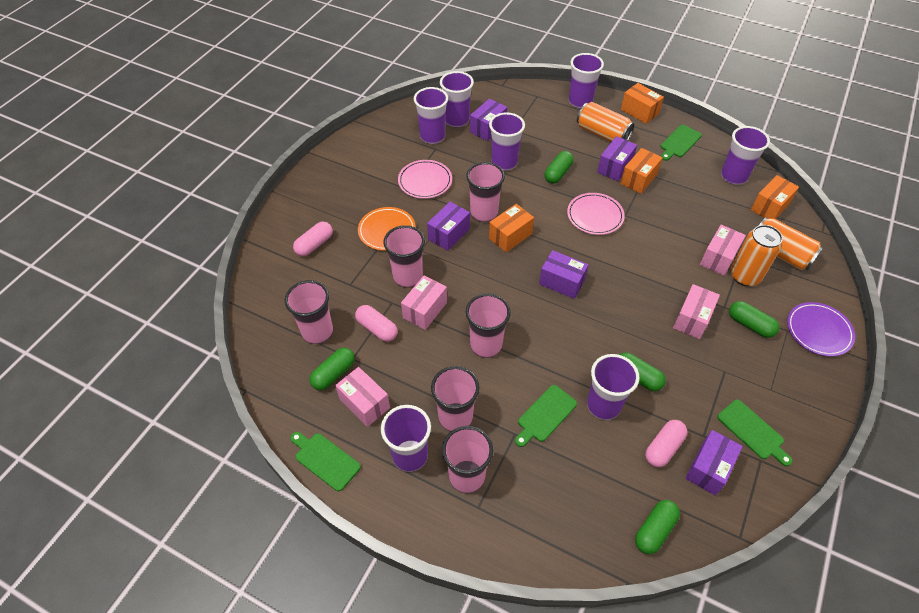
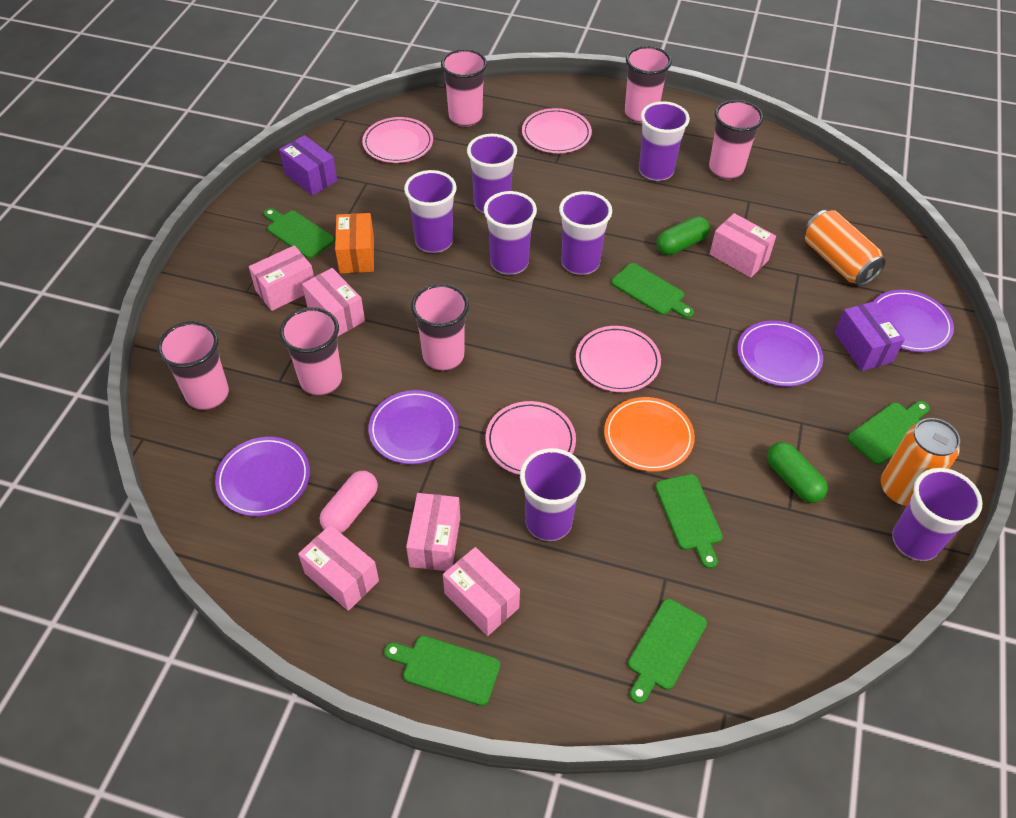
green capsule: [310,348,355,390] [545,151,573,184] [620,352,666,391] [635,500,680,554] [729,301,779,338] = 5 -> [657,216,710,255] [767,442,828,503] = 2
green cutting board: [290,432,361,491] [515,385,577,447] [660,125,702,161] [717,399,793,466] = 4 -> [264,208,335,259] [384,636,500,706] [611,263,694,318] [628,599,707,704] [655,474,723,569] [847,401,930,465] = 6
orange box: [489,204,534,252] [620,148,663,194] [621,83,664,124] [751,175,799,219] = 4 -> [335,213,374,273] = 1
orange can: [577,102,634,142] [730,225,783,286] [759,217,823,270] = 3 -> [804,210,886,286] [881,418,960,506] = 2
pink box: [335,367,390,427] [401,276,447,330] [673,284,720,339] [700,225,746,276] = 4 -> [249,245,314,311] [298,525,379,611] [302,268,365,337] [406,493,460,571] [443,547,520,636] [710,213,776,278] = 6
pink capsule: [293,222,333,256] [355,305,397,342] [645,420,687,467] = 3 -> [320,471,378,533] = 1
pink plate: [398,160,452,199] [567,193,625,235] = 2 -> [362,117,433,163] [486,401,576,475] [522,108,592,153] [576,326,661,392] = 4
purple box: [427,202,470,251] [470,99,507,141] [539,250,588,299] [597,136,637,181] [685,430,743,496] = 5 -> [279,135,337,196] [834,301,905,371] = 2
purple plate: [787,302,855,356] = 1 -> [215,437,310,516] [368,390,459,464] [737,321,823,387] [874,290,954,352] = 4

